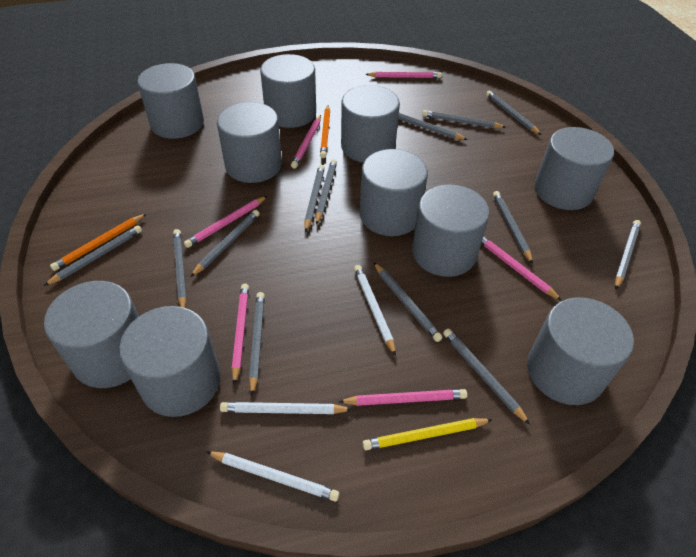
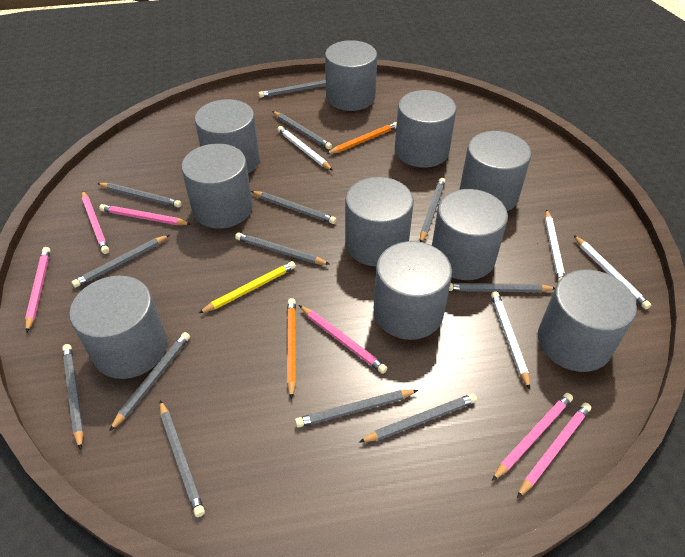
white pencil: [207,451,340,502] [220,402,353,414] [354,265,396,356] = 3 -> [277,126,333,171] [491,291,530,390] [545,209,565,282] [574,235,651,309] = 4

